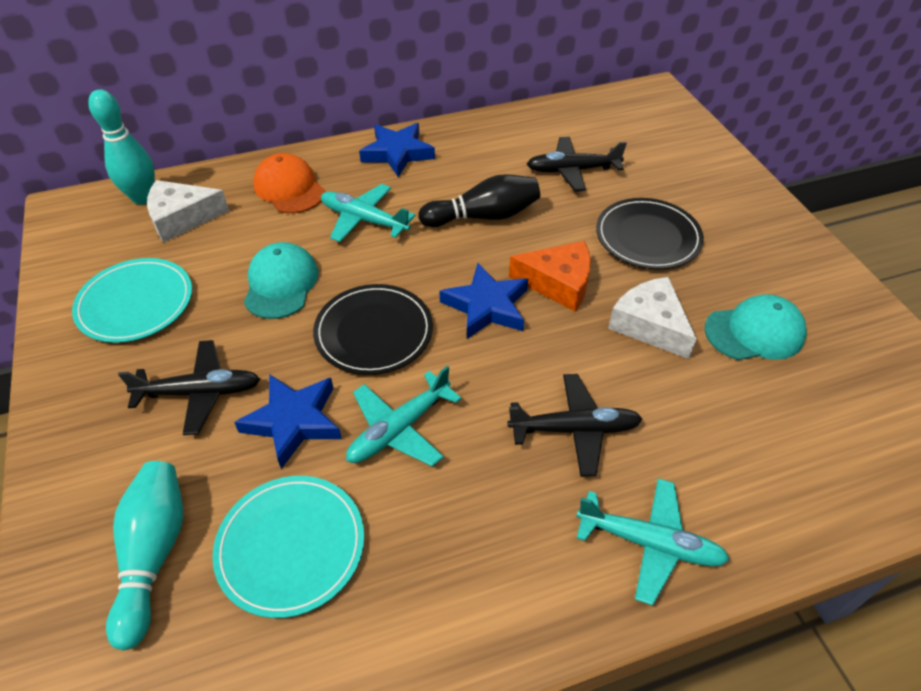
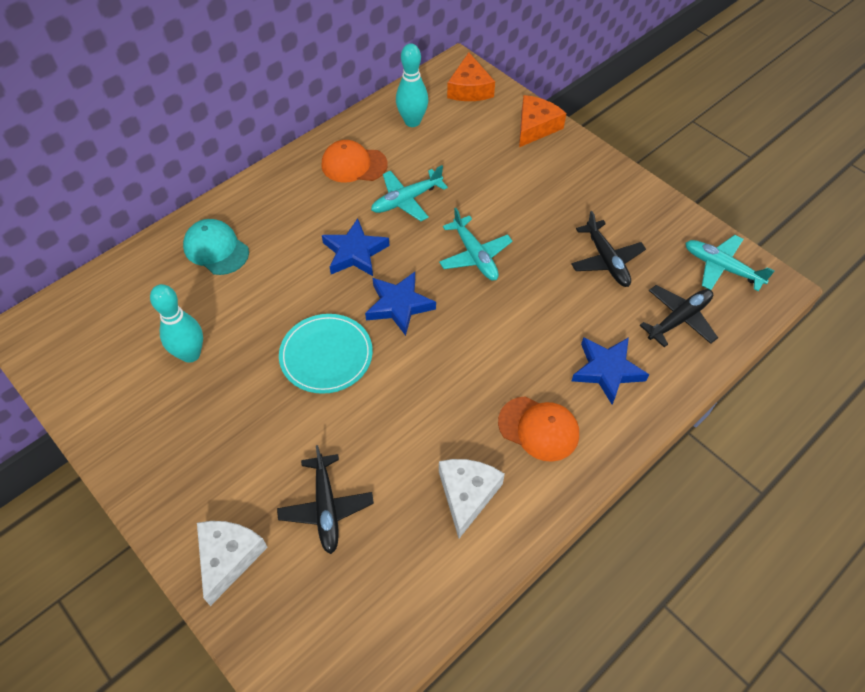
black bowling pin: [419,174,540,227] = 1 -> none = 0
black plate: [313,284,433,375] [596,198,704,269] = 2 -> none = 0
orange cap: [253,153,325,213] = 1 -> [322,140,388,183] [498,396,579,462] = 2
orange cheese: [509,241,591,312] = 1 -> [447,52,495,101] [519,95,566,147] = 2
turquoise cap: [244,242,319,319] [705,294,807,360] = 2 -> [183,219,249,275] = 1
turquoise plate: [72,258,192,343] [212,476,364,618] = 2 -> [279,314,373,394] = 1

